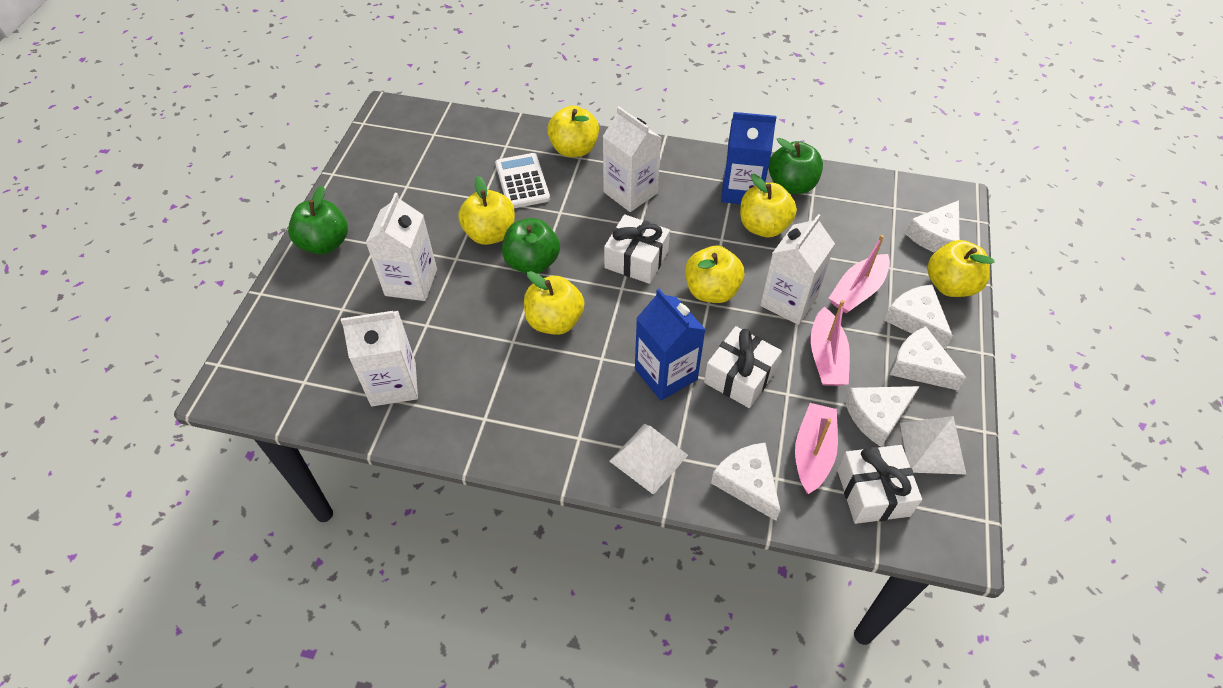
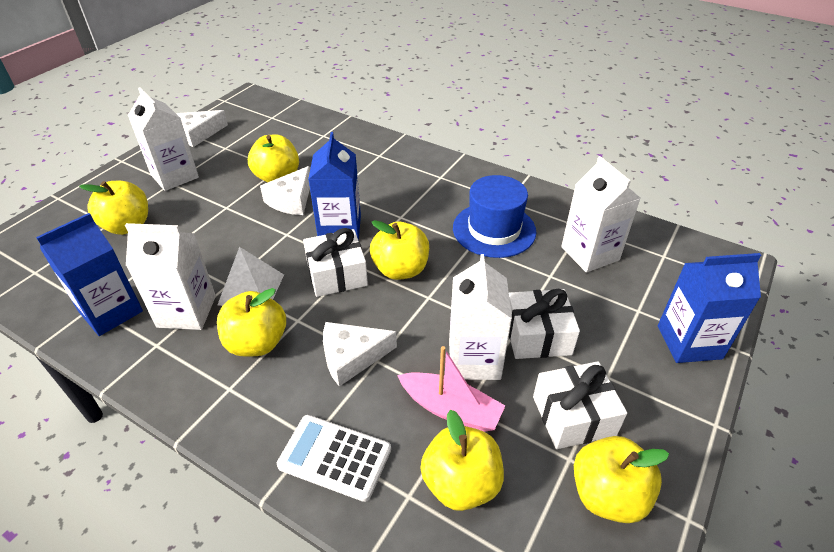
blue carton: [635,289,706,401] [721,112,777,204] = 2 -> [36,213,143,336] [308,132,361,240] [658,253,761,363] = 3
blue hat: none = 0 -> [453,175,536,258] = 1
green apple: [288,186,348,255] [502,218,560,274] [768,138,823,194] = 3 -> none = 0
pink boat: [795,403,838,494] [811,300,850,386] [829,235,890,313] = 3 -> [397,346,505,432] = 1
white cheese: [711,443,780,521] [845,386,920,447] [884,284,953,349] [890,326,966,390] [905,200,960,253] = 5 -> [176,110,228,147] [260,166,310,215] [323,322,397,387] = 3
white pyramid: [609,424,688,495] [900,416,966,474] = 2 -> [218,247,284,306] = 1

